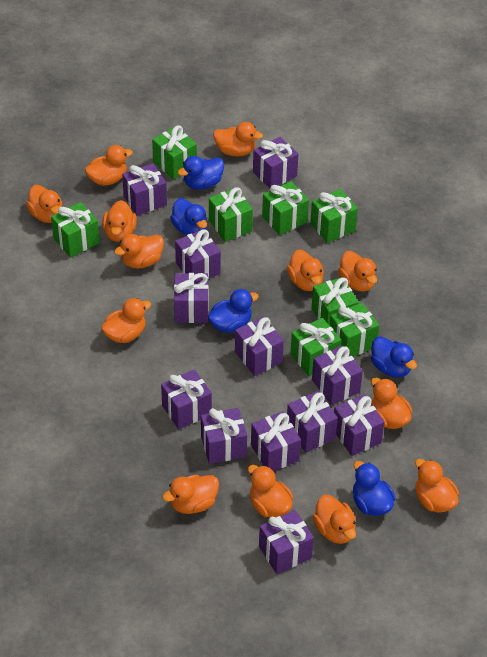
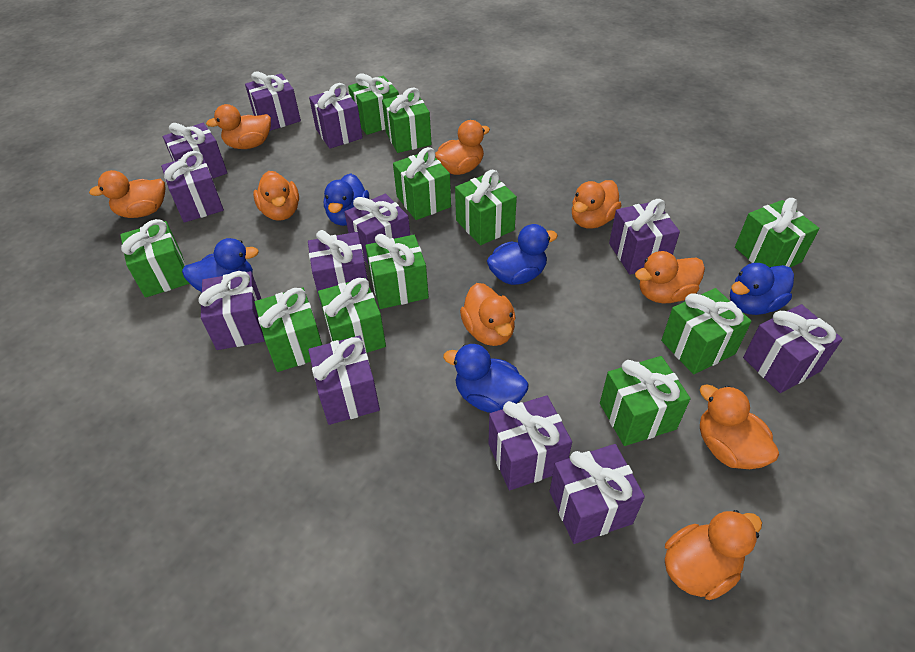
green gift: [51,202,100,257] [152,126,197,180] [209,187,253,242] [262,181,309,235] [290,318,341,376] [310,189,358,243] [312,277,359,326] [330,303,379,357] = 8 -> [120,219,190,298] [254,287,322,372] [318,278,386,353] [348,74,399,135] [365,234,429,309] [382,88,432,153] [393,147,451,220] [455,170,517,245] [600,356,691,446] [661,288,752,374] [735,198,819,267] = 11
orange duck: [26,185,62,223] [85,145,133,186] [101,298,151,343] [102,200,137,242] [114,234,164,269] [162,475,219,514] [213,122,263,157] [248,465,293,517] [287,249,324,291] [313,495,356,544] [338,251,377,291] [371,378,413,429] [415,459,459,513] = 13 -> [89,170,165,218] [206,104,271,149] [253,171,299,221] [435,120,490,175] [460,283,516,346] [572,180,621,229] [635,251,705,303] [665,510,762,600] [700,384,779,469] = 9

